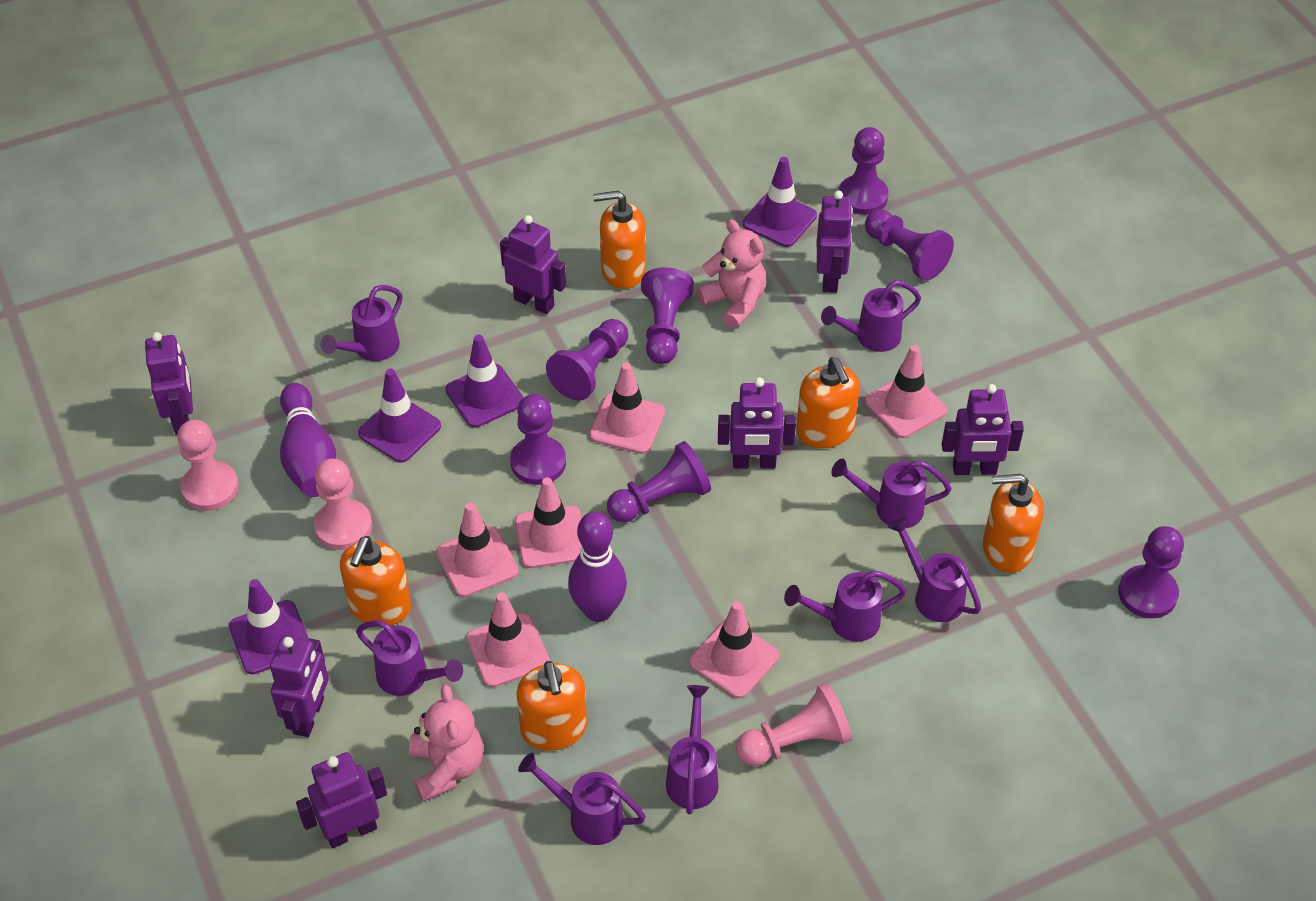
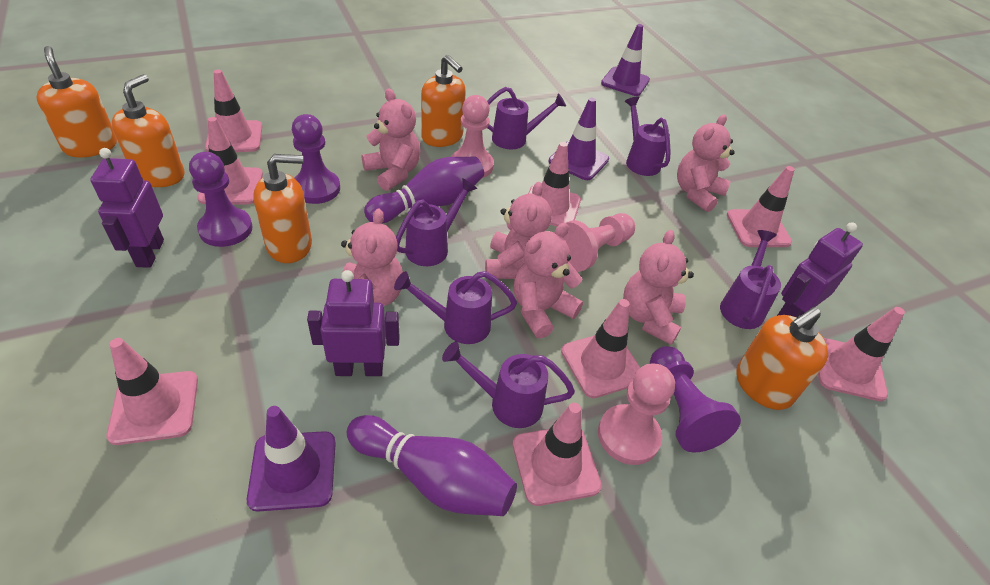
pink teddy bear: [409,685,483,802] [696,219,766,329] = 2 -> [341,209,403,306] [362,88,420,191] [485,182,552,279] [514,223,583,339] [623,230,694,345] [677,114,735,212] = 6
pink traffic cone: [436,502,519,597] [466,592,550,687] [515,477,582,568] [589,362,665,454] [689,601,779,698] [865,345,947,438] = 6 -> [106,338,198,445] [198,117,263,204] [205,70,262,152] [513,402,602,506] [528,142,581,227] [561,299,640,398] [727,166,795,247] [818,307,905,401] = 8
purple pawn: [510,394,566,485] [546,319,628,401] [607,441,711,523] [641,267,694,364] [839,127,889,215] [865,209,954,280] [1118,526,1184,618] = 7 -> [189,152,253,247] [292,114,340,204] [650,346,741,452] = 3
purple robot: [145,332,193,435] [270,635,329,737] [296,752,387,848] [500,215,566,314] [718,377,796,469] [817,190,853,293] [942,384,1024,475] = 7 -> [90,148,164,268] [307,270,400,376] [777,222,863,318] = 3
purple traffic cone: [229,579,309,674] [358,369,441,463] [445,334,524,428] [743,157,817,247] = 4 -> [247,406,336,512] [549,98,609,180] [601,24,650,96] = 3
purple watering can: [320,285,402,361] [356,620,463,696] [518,753,646,845] [666,685,719,814] [784,570,907,642] [821,280,921,352] [831,459,951,529] [888,517,981,622] = 8 -> [394,271,517,344] [396,178,477,266] [442,342,575,428] [487,87,566,149] [625,97,671,176] [720,230,781,329] = 6

